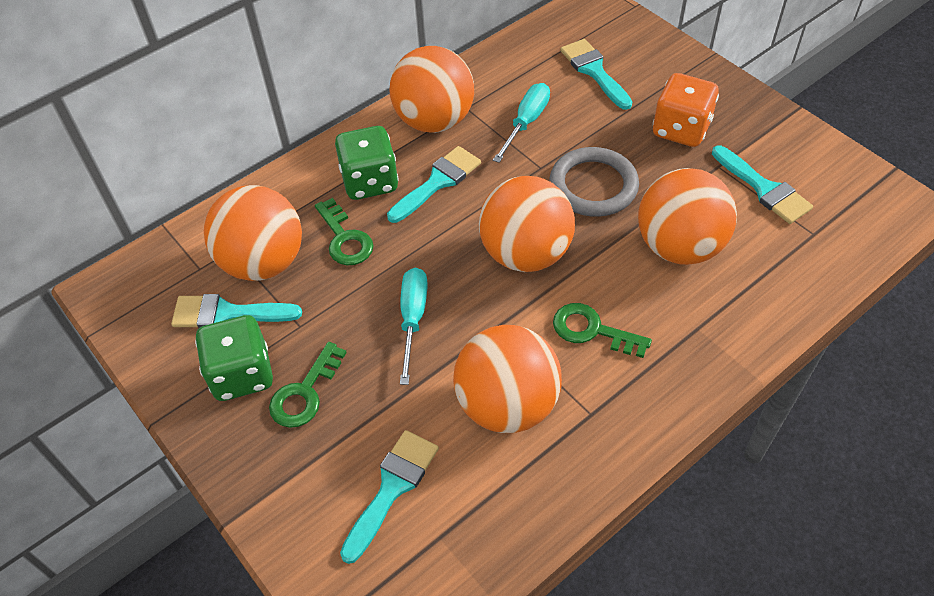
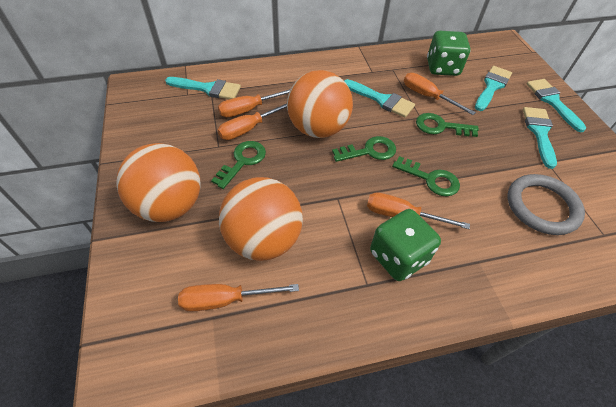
green key: [269,342,347,428] [315,198,373,266] [553,303,652,358] = 3 -> [211,141,266,189] [332,136,396,162] [392,156,460,196] [416,113,479,137] = 4
orange ball: [204,185,302,281] [389,46,474,133] [453,325,562,433] [479,176,575,272] [638,168,737,265] = 5 -> [116,143,201,222] [219,177,303,261] [287,70,353,138] = 3
orange dice: [653,73,719,147] = 1 -> none = 0
orange screwdriver: none = 0 -> [178,284,299,311] [218,89,290,117] [218,104,287,140] [367,192,470,229] [404,73,476,115] = 5
turquoise screwdriver: [400,268,428,385] [493,83,550,163] = 2 -> none = 0

